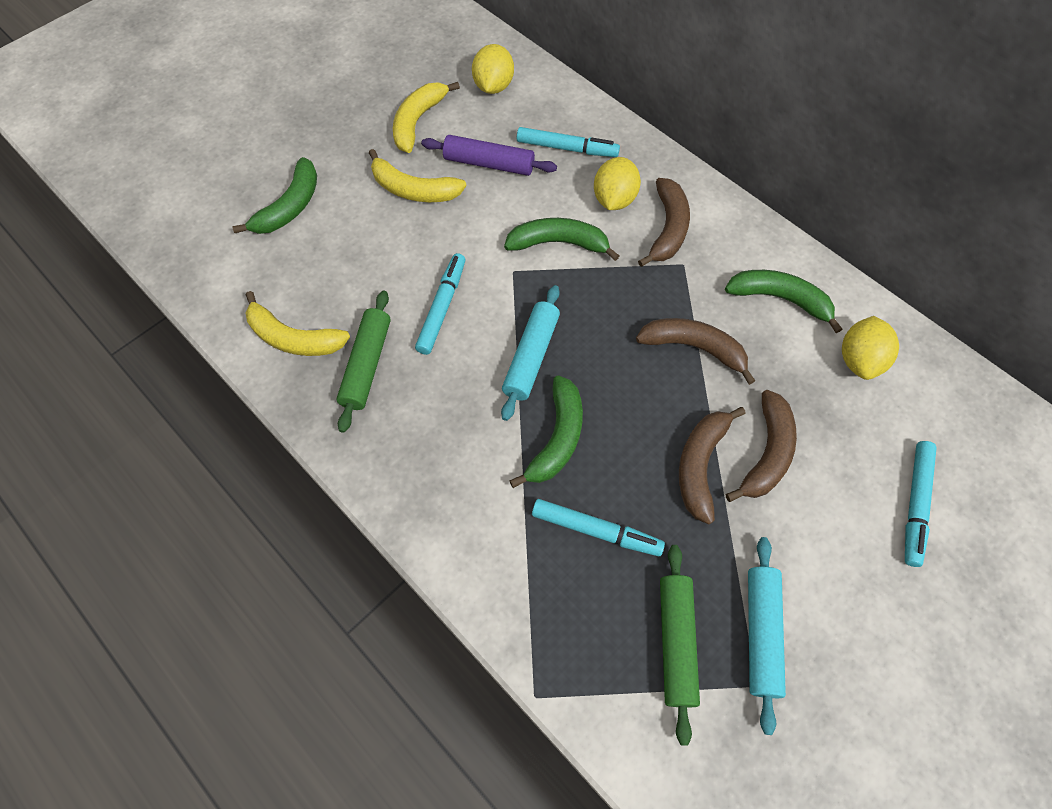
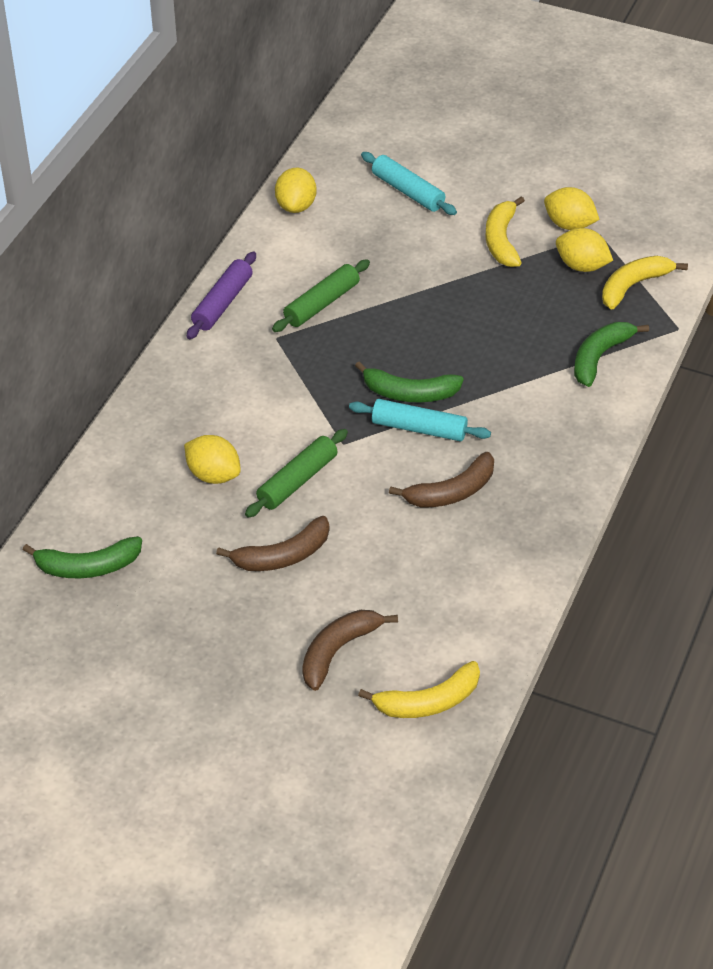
brown banana: [636,318,755,385] [638,178,690,267] [679,407,745,524] [726,390,797,502] = 4 -> [216,516,329,571] [302,610,398,691] [389,452,494,508] = 3
green banana: [232,157,317,234] [504,218,619,261] [509,376,583,488] [725,270,843,333] = 4 -> [22,536,142,578] [355,361,464,402] [574,322,649,387] = 3
turquoise marker: [415,253,465,355] [517,127,620,157] [532,499,665,556] [905,441,937,567] = 4 -> none = 0
yellow lemon: [472,44,514,94] [594,157,641,210] [842,316,899,380] = 3 -> [184,435,241,484] [275,168,316,213] [544,187,600,230] [556,228,613,272] = 4

